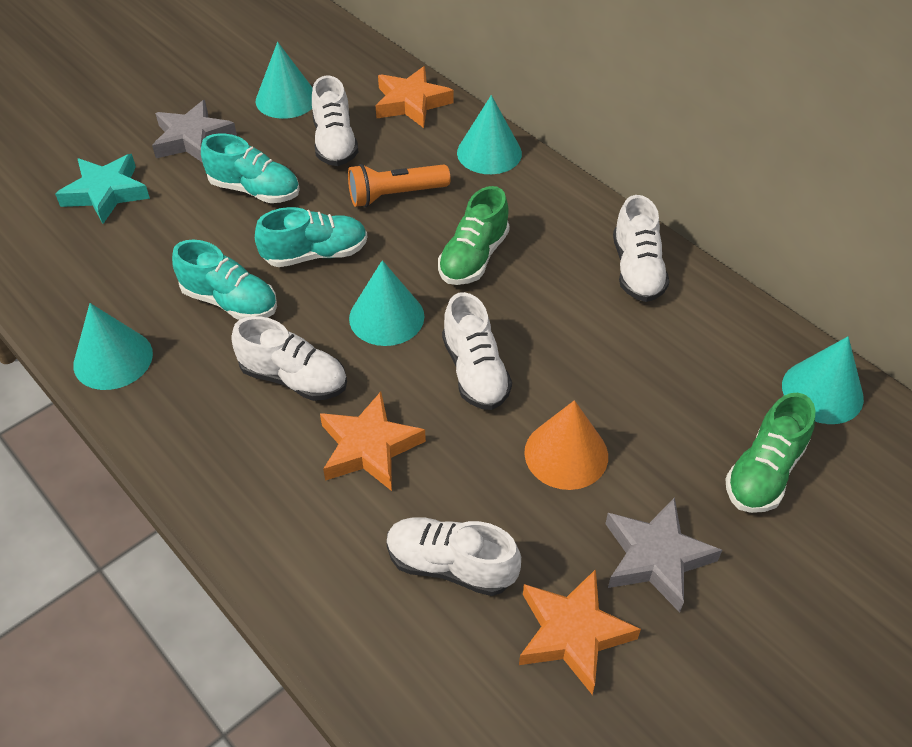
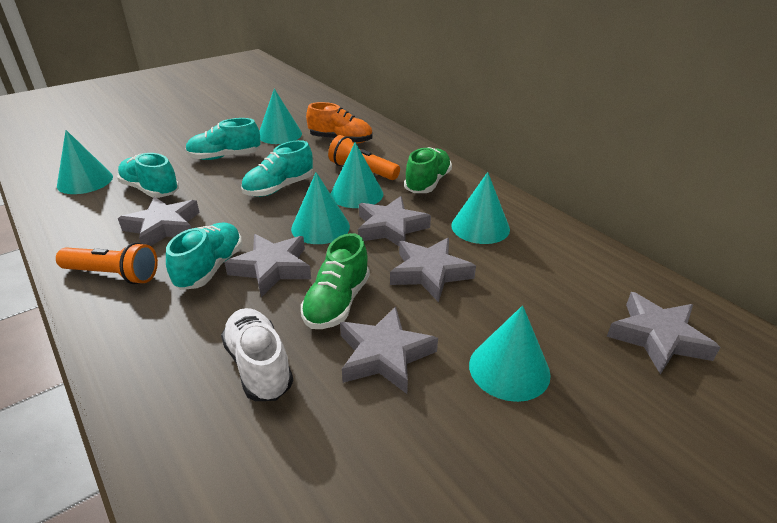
grey star: [152,100,237,163] [605,497,722,612] = 2 -> [118,197,200,246] [224,234,311,297] [340,306,438,394] [358,196,431,246] [390,238,476,302] [607,292,720,375] = 6
orange cone: [524,400,608,490] = 1 -> none = 0
orange flashlight: [348,164,451,207] = 1 -> [56,242,158,284] [328,135,400,180] = 2
orange shoe: none = 0 -> [306,102,372,144] = 1
orange star: [320,392,426,491] [376,66,454,128] [519,569,641,695] = 3 -> none = 0
turquoise cone: [73,303,153,390] [256,42,313,119] [349,260,424,346] [457,95,522,174] [782,336,864,424] = 5 -> [57,130,113,194] [260,89,302,144] [291,172,350,244] [331,142,383,208] [451,172,510,244] [469,305,551,402] = 6
turquoise shoe: [172,240,277,320] [201,133,300,203] [255,207,367,267] = 3 -> [117,153,179,198] [166,223,242,290] [186,118,261,160] [241,140,313,197] = 4
turquoise star: [55,154,150,224] = 1 -> none = 0
white shoe: [231,316,347,401] [312,76,358,166] [386,517,521,596] [442,292,512,410] [613,195,669,302] = 5 -> [221,308,293,401] = 1

